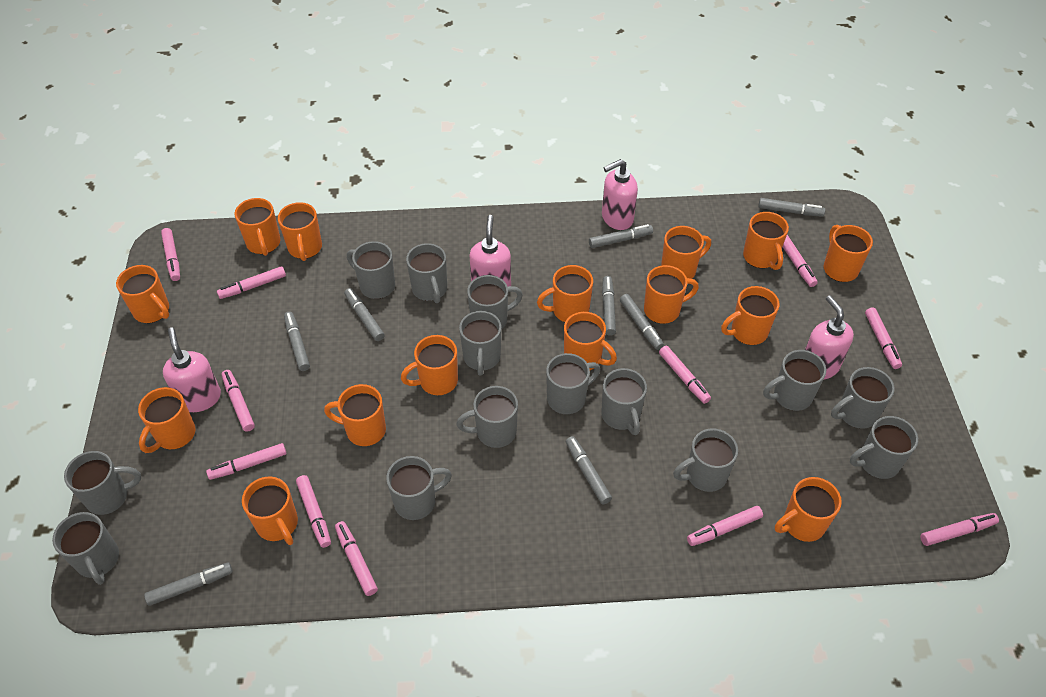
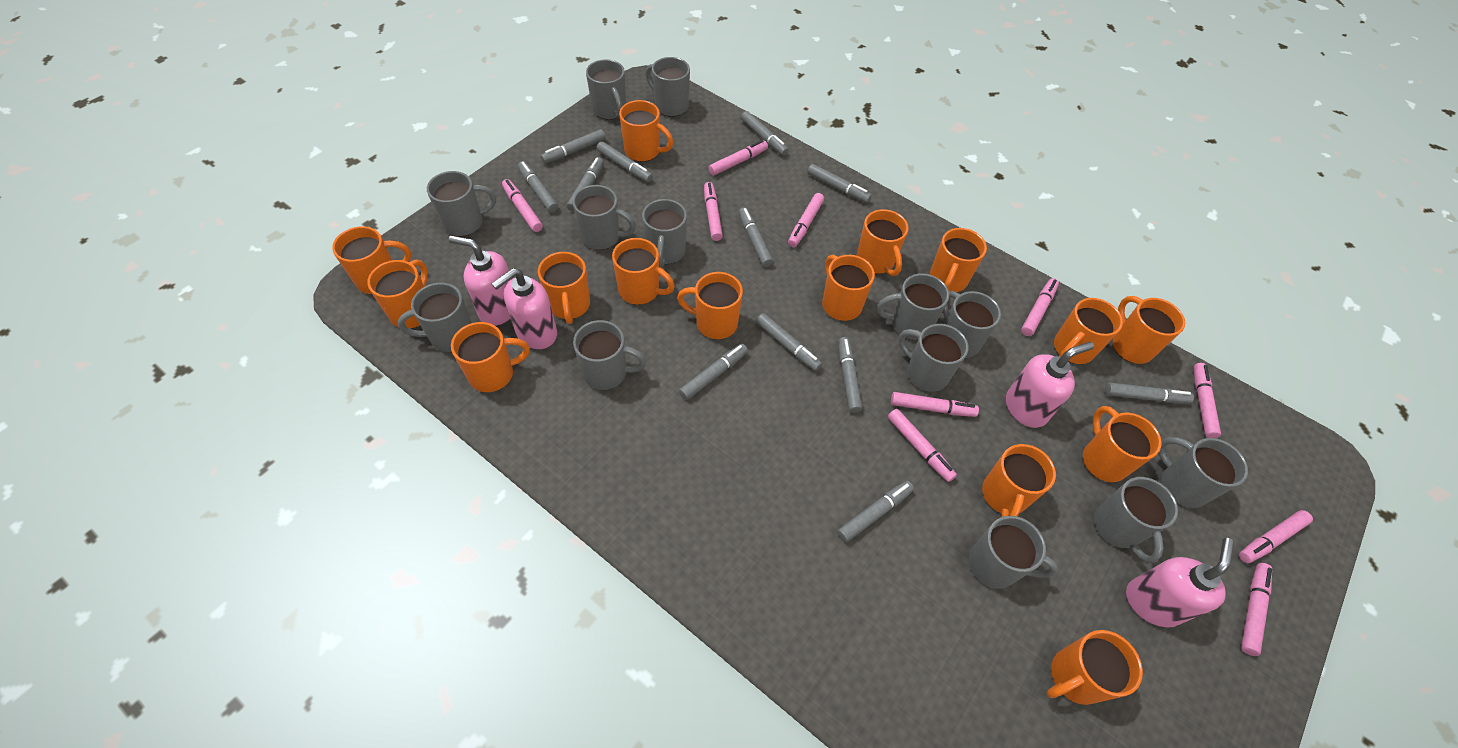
grey marker: [144,562,233,606] [284,312,310,371] [344,288,385,341] [566,436,612,504] [589,224,653,248] [602,276,616,336] [620,294,664,350] [758,198,825,217] = 8 -> [518,161,558,213] [541,129,606,164] [567,157,604,212] [596,141,653,182] [679,344,748,400] [739,207,773,267] [741,111,789,156] [756,313,822,371] [807,164,872,203] [837,481,914,542] [838,337,863,413] [1105,383,1194,404] = 12
grey mug: [52,512,119,585] [64,451,141,515] [347,241,395,299] [386,456,452,520] [406,243,447,303] [456,386,518,448] [459,311,501,376] [467,275,523,329] [546,353,600,414] [601,368,647,435] [673,428,738,492] [763,350,826,411] [831,367,895,429] [850,416,918,479] = 14 -> [398,282,472,352] [427,171,496,237] [573,185,636,250] [573,320,646,390] [586,59,626,120] [642,199,687,267] [646,57,690,117] [877,273,949,340] [898,324,969,392] [942,291,1001,358] [969,516,1058,589] [1094,477,1178,563] [1158,437,1248,508] = 13
pink marker: [161,228,180,281] [206,443,287,480] [217,266,286,299] [222,370,255,432] [296,475,331,548] [335,521,378,596] [659,346,711,404] [687,506,763,546] [783,235,818,287] [865,307,902,369] [920,513,999,546] = 11 -> [502,179,543,232] [704,182,723,241] [708,140,768,175] [788,193,824,247] [888,409,957,482] [891,392,979,417] [1021,278,1059,336] [1194,363,1221,438] [1239,510,1313,563] [1241,563,1272,656] = 10

